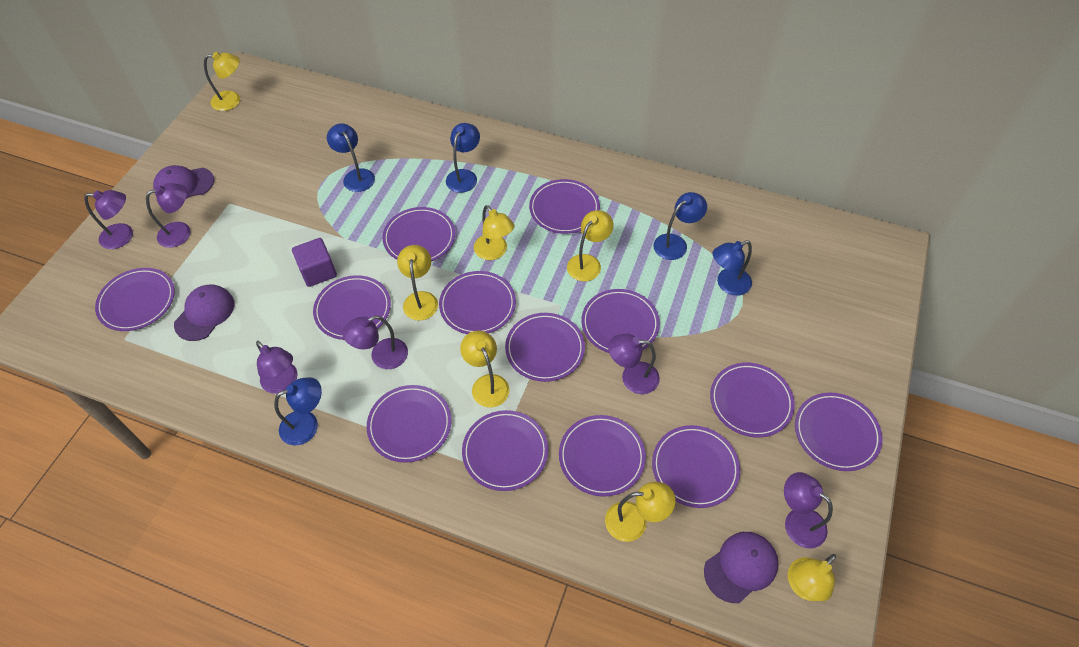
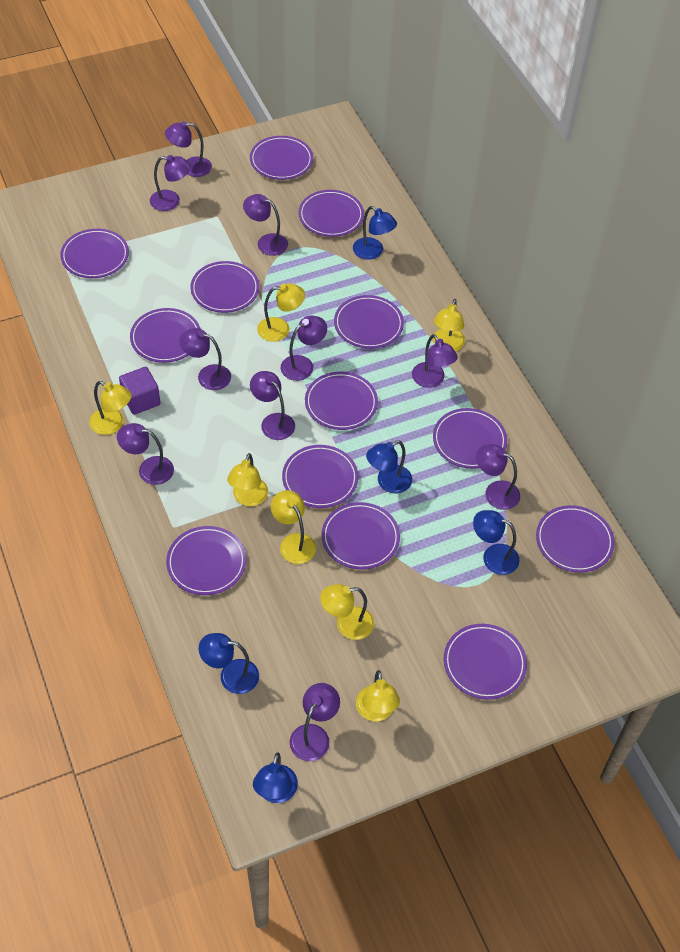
purple cap: [153,165,214,199] [174,284,234,341] [704,532,779,603] = 3 -> none = 0
purple lamp: [84,190,133,249] [146,183,191,248] [256,341,297,394] [342,316,408,369] [608,334,660,394] [784,472,833,549] = 6 -> [117,423,174,485] [150,155,191,211] [165,121,212,177] [180,328,231,390] [243,194,288,256] [250,371,295,440] [281,316,327,381] [290,683,340,761] [412,334,458,388] [476,444,520,510] = 10

